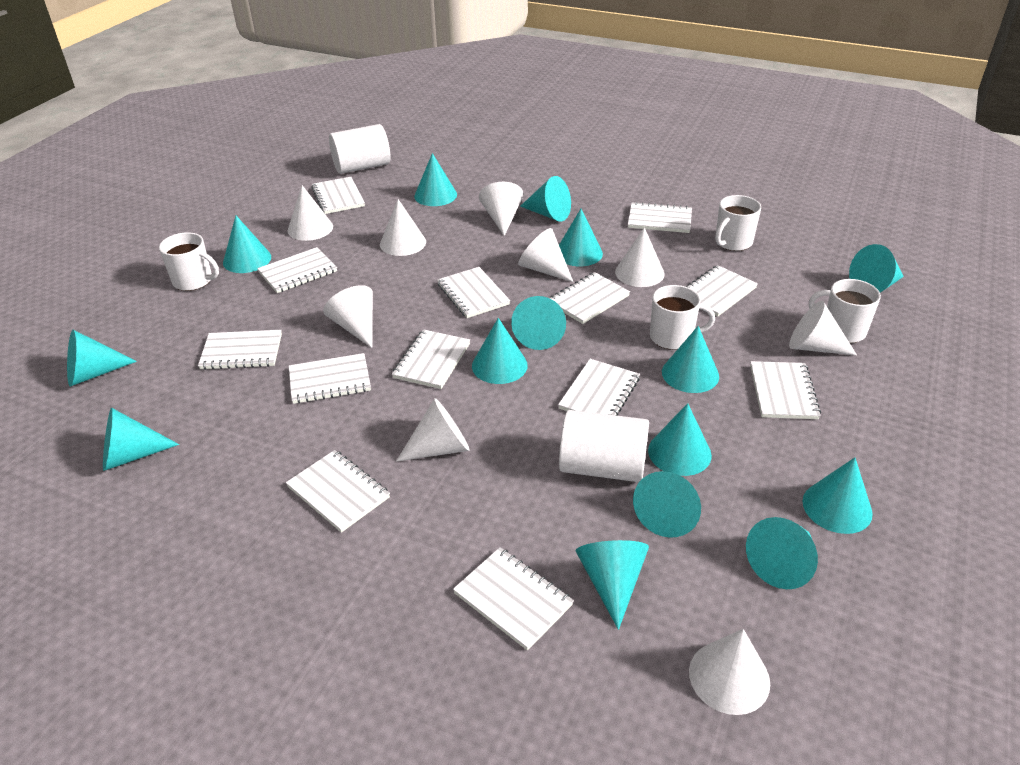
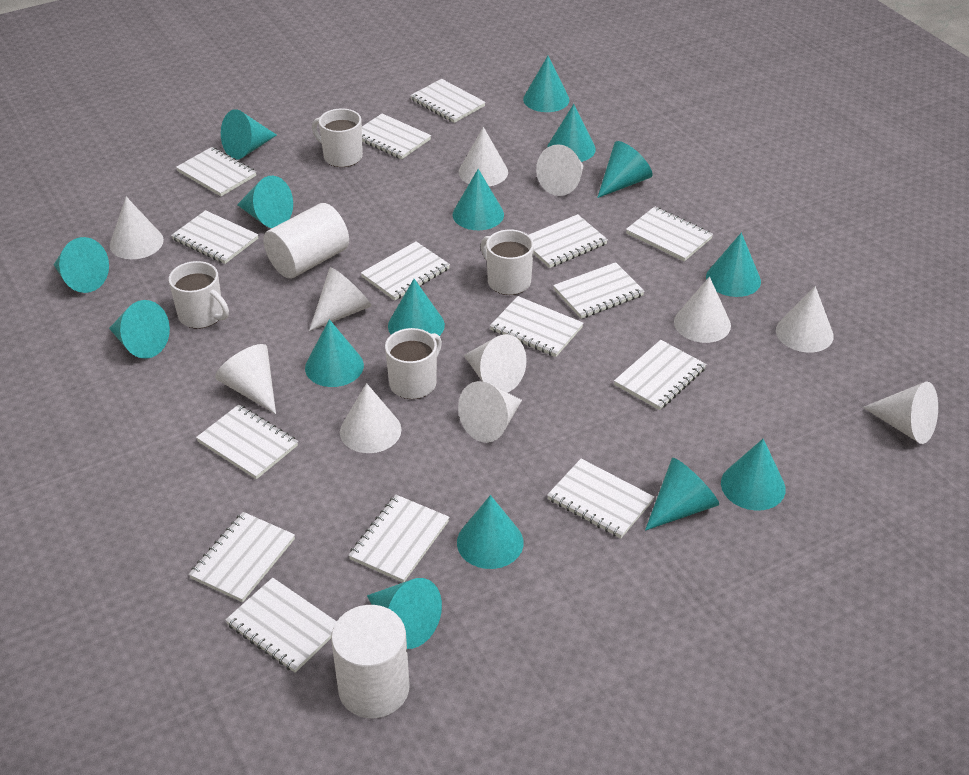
white cone: [288,185,333,241] [323,285,373,348] [380,199,426,256] [396,398,470,462] [479,182,523,236] [518,228,573,282] [615,227,665,287] [689,629,770,715] [789,301,857,356] = 9 -> [110,197,164,259] [215,344,276,414] [309,267,371,331] [340,383,402,453] [458,381,522,443] [459,127,508,186] [464,334,527,392] [536,144,583,196] [674,277,731,343] [776,286,834,353] [863,382,938,444] = 11
white notebook: [198,330,282,370] [257,247,337,293] [286,450,390,533] [289,353,371,404] [312,177,365,214] [392,329,470,389] [437,267,510,318] [453,547,574,650] [550,272,630,324] [558,359,640,416] [628,202,692,233] [685,265,758,317] [750,361,821,419] = 13 -> [171,210,259,264] [176,147,256,196] [189,512,295,602] [196,405,298,479] [225,578,337,673] [348,495,449,583] [361,242,450,300] [362,114,431,159] [410,79,486,123] [490,296,583,357] [529,214,608,268] [547,459,654,538] [553,262,645,319] [614,340,706,410] [626,206,713,261] = 15

